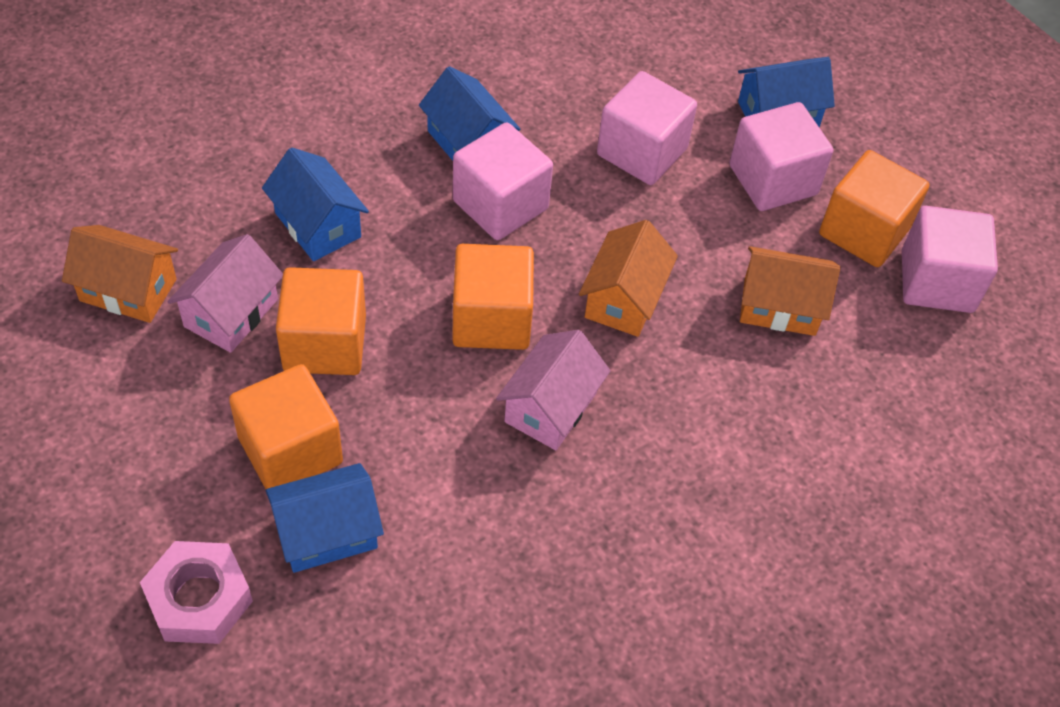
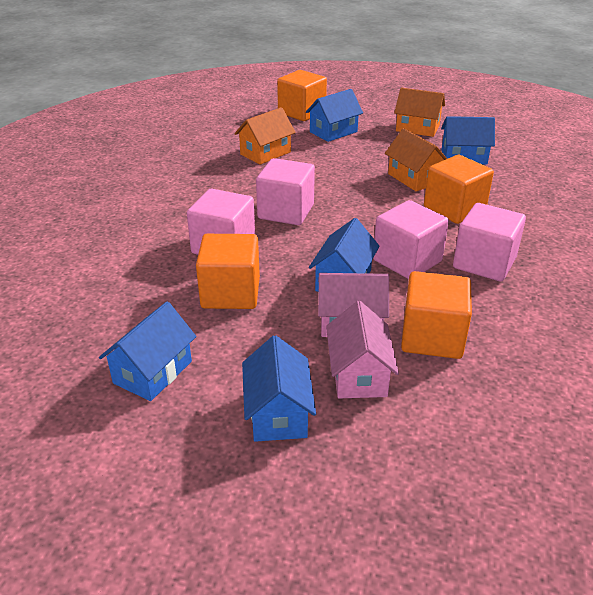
blue house: [262,147,369,261] [266,463,384,573] [419,66,520,161] [738,57,835,127] = 4 -> [99,302,196,401] [242,335,316,442] [306,89,363,142] [309,218,380,292] [441,116,495,165] = 5
pink nut: [140,541,253,644] = 1 -> none = 0

